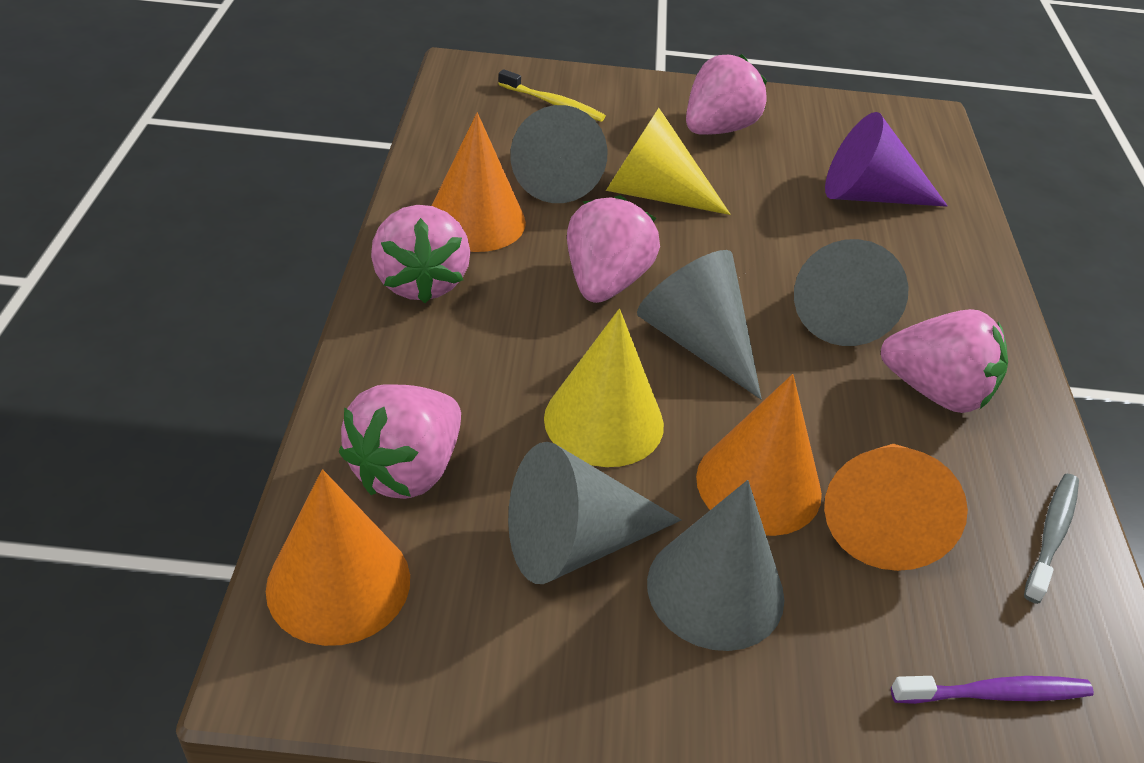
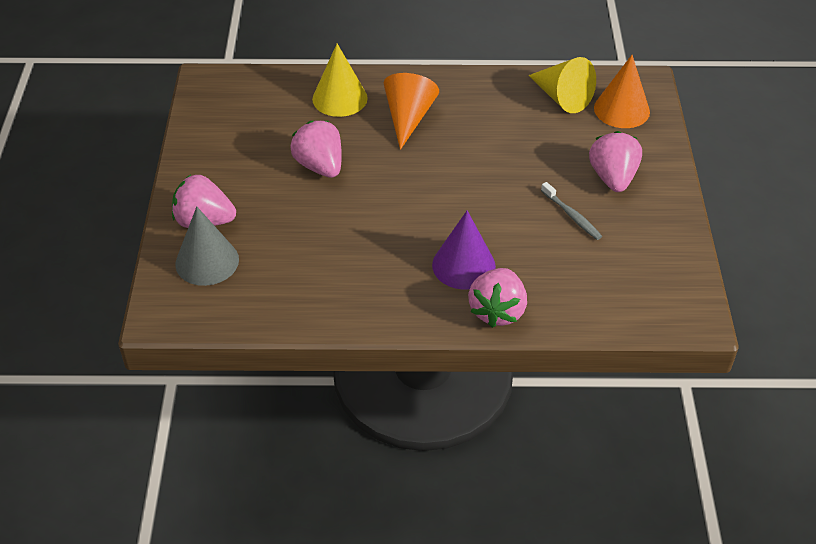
grey cone: [508,442,681,584] [510,105,608,203] [637,250,762,399] [647,480,784,651] [794,239,909,346] = 5 -> [175,207,239,286] = 1
orange cone: [266,469,410,646] [432,112,526,252] [696,374,822,536] [824,444,968,571] = 4 -> [384,73,439,150] [594,55,650,128] = 2
pink strawberry: [339,384,461,499] [371,205,470,303] [567,195,660,303] [686,54,767,135] [881,309,1008,413] = 5 -> [172,175,236,228] [290,121,342,178] [468,268,527,328] [589,131,642,192] = 4
purple toothbrush: [891,676,1094,704] = 1 -> none = 0
yellow toothbrush: [498,69,606,122] = 1 -> none = 0

